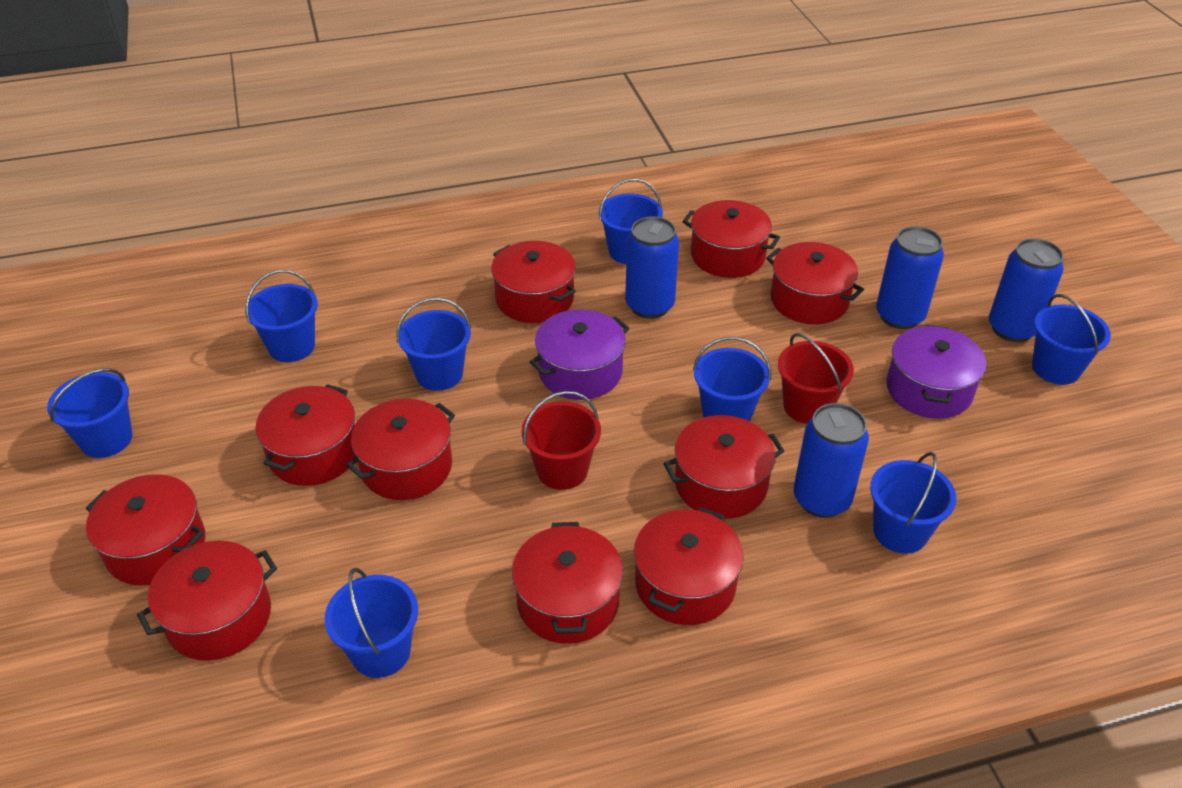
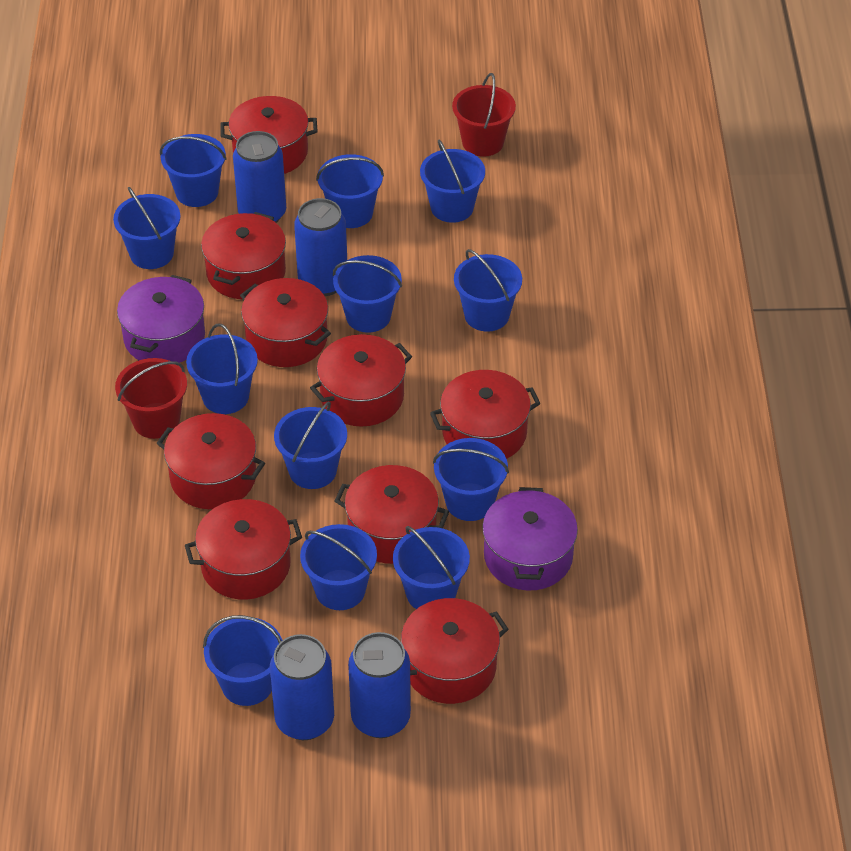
blue bucket: [47,368,132,458] [245,270,318,362] [325,568,418,678] [396,297,471,391] [599,179,663,264] [693,337,771,421] [870,452,956,553] [1032,294,1111,385] = 8 -> [113,187,181,269] [160,134,227,207] [186,324,258,414] [203,615,282,706] [274,401,347,489] [300,524,377,610] [316,154,384,228] [333,255,402,333] [393,526,470,609] [420,140,485,223] [433,438,509,521] [454,249,522,332] = 12
red pot: [86,474,205,586] [137,541,277,661] [255,384,356,486] [346,399,455,500] [491,241,576,323] [512,522,623,644] [634,507,744,625] [664,415,785,519] [682,200,780,278] [766,242,864,324] = 10 -> [157,413,265,509] [185,499,302,600] [201,212,286,299] [220,96,318,174] [240,278,331,367] [310,334,412,427] [334,465,449,564] [401,598,509,704] [430,370,540,459] = 9

